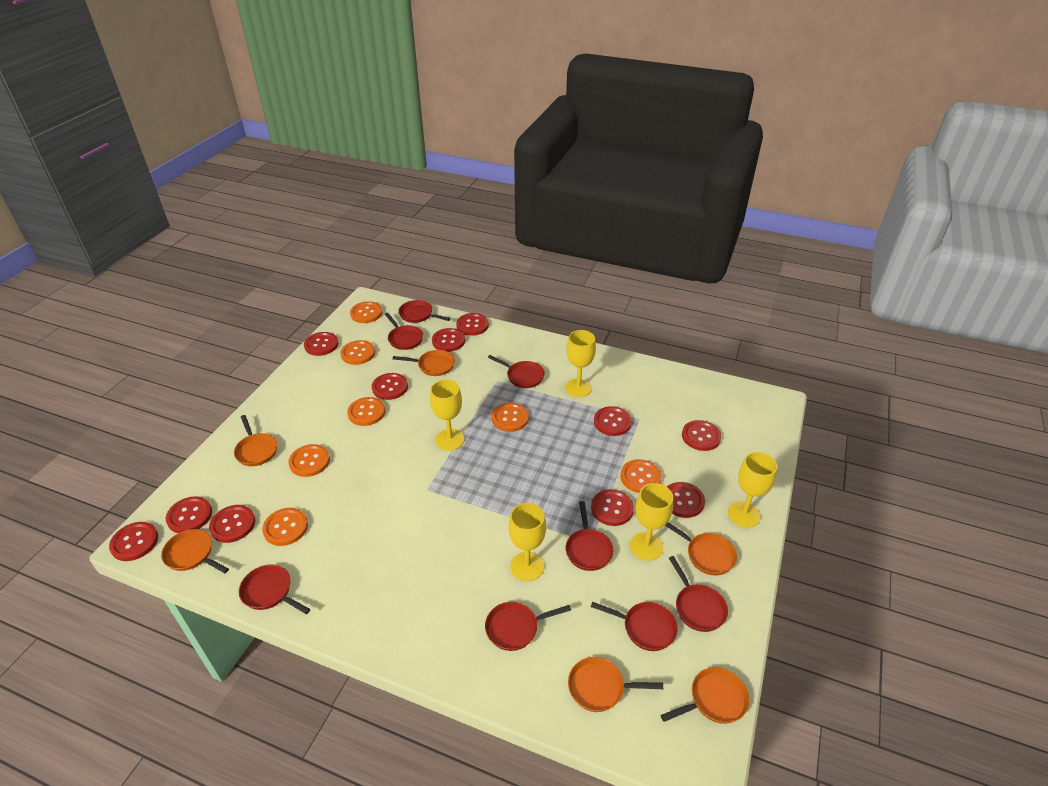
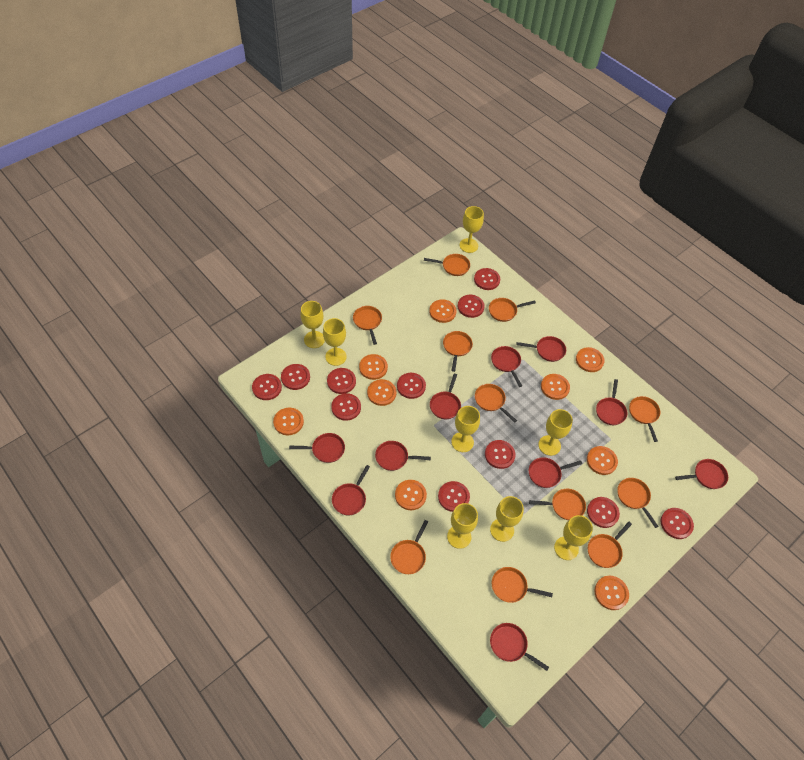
orange button: [262,508,308,546] [288,444,330,477] [340,340,375,365] [347,397,385,426] [350,301,382,323] [492,403,529,432] [621,459,662,493] = 7 -> [273,408,304,435] [359,354,388,380] [367,379,396,406] [395,480,427,510] [429,299,457,323] [541,374,570,400] [576,347,604,372] [587,446,618,475] [594,576,629,610] = 9
orange pan: [161,529,229,573] [234,415,277,466] [393,350,455,376] [568,657,663,712] [661,667,749,724] [665,522,737,575] = 6 -> [353,306,382,345] [390,520,428,574] [424,254,470,276] [443,331,473,372] [475,384,517,423] [489,298,536,322] [492,567,553,603] [529,489,586,520] [588,522,632,568] [617,478,658,528] [629,396,660,442] = 11
red pan: [239,564,310,614] [385,313,423,350] [398,300,450,323] [485,602,571,651] [488,355,545,388] [566,501,614,571] [591,602,678,651] [669,556,728,632] = 8 -> [289,433,345,463] [332,465,370,516] [375,441,431,471] [430,374,461,419] [490,623,549,671] [491,346,522,387] [516,336,566,362] [529,457,582,488] [596,379,627,425] [675,459,728,489] = 10
yellow goblet: [430,380,464,451] [509,503,546,581] [565,330,596,397] [630,483,673,561] [728,452,778,528] = 5 -> [300,301,325,348] [323,318,347,366] [447,503,478,549] [451,406,480,452] [460,206,484,253] [490,496,524,542] [538,409,573,456] [554,515,593,560] = 8

